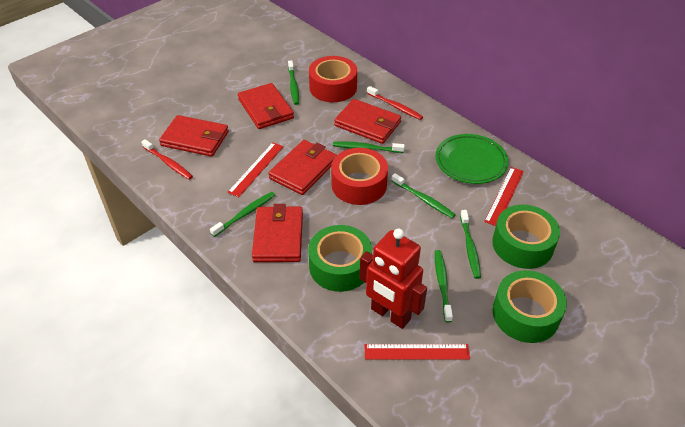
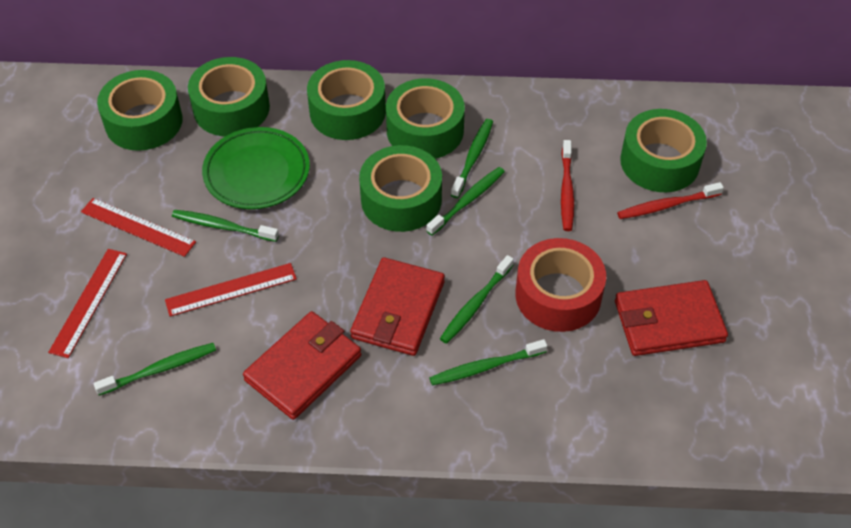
green tape: [308,225,372,292] [492,205,560,269] [492,270,567,343] = 3 -> [97,70,183,151] [188,57,270,136] [307,60,386,140] [359,145,442,232] [386,78,465,159] [620,109,707,192] = 6
red robot: [360,229,427,329] = 1 -> none = 0
red tape: [309,56,357,102] [331,148,388,205] = 2 -> [515,238,606,332] = 1
red wallet: [159,115,229,157] [238,83,294,129] [252,204,303,262] [268,140,337,195] [334,99,401,144] = 5 -> [243,311,361,420] [350,257,445,356] [615,280,728,356] = 3

